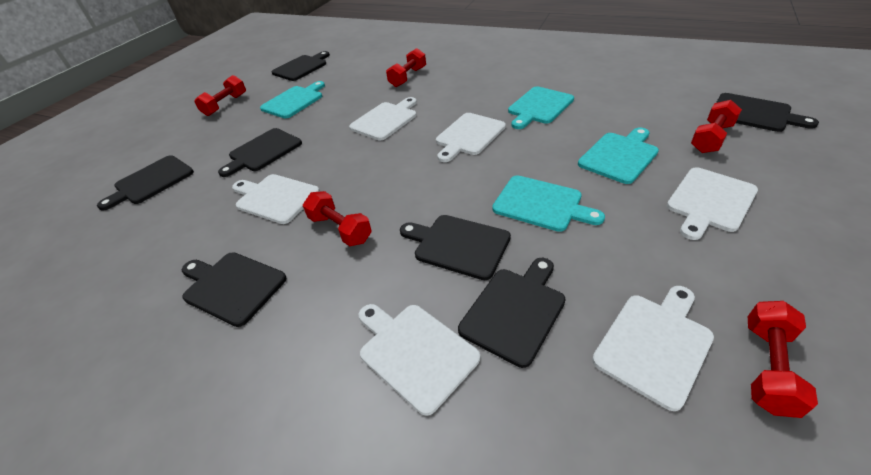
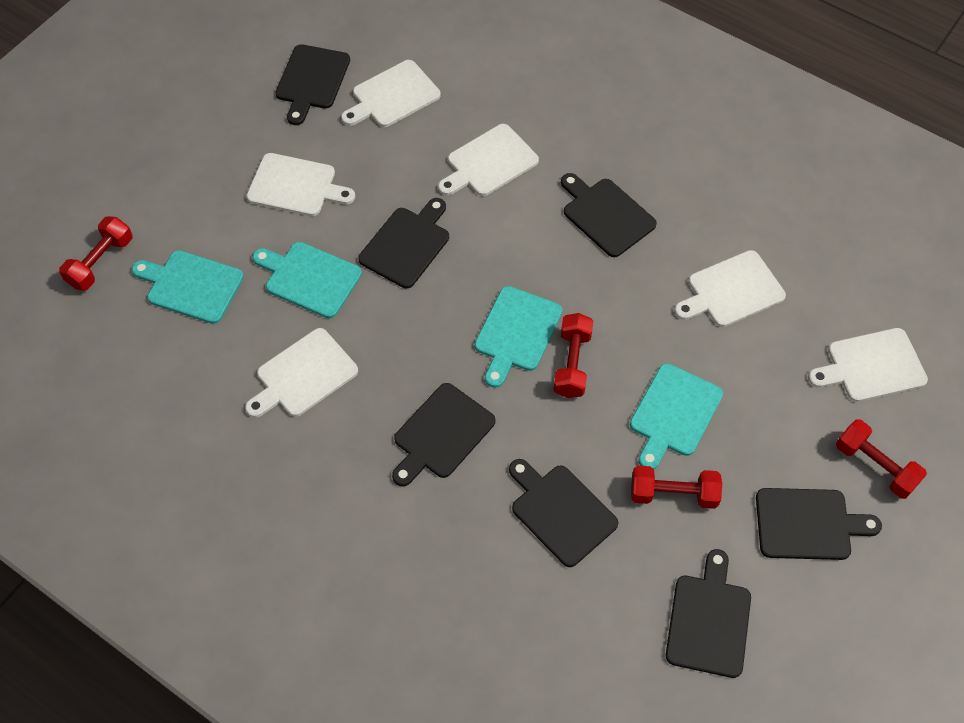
red dumbbell: [194,75,246,116] [303,191,372,246] [386,48,426,87] [691,100,742,153] [748,301,818,418] = 5 -> [59,216,132,291] [553,313,593,398] [631,465,722,509] [836,419,927,499] = 4

